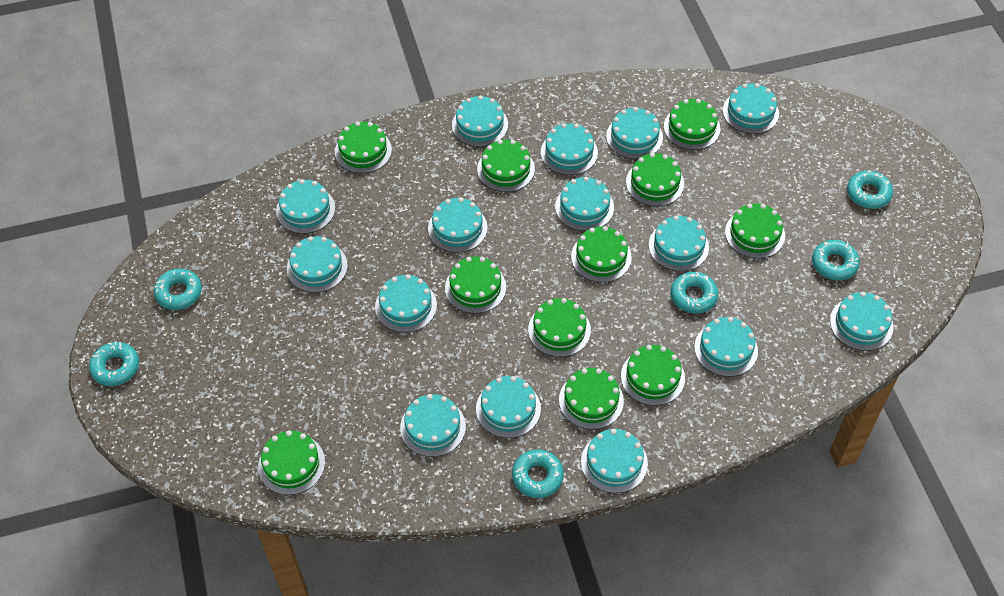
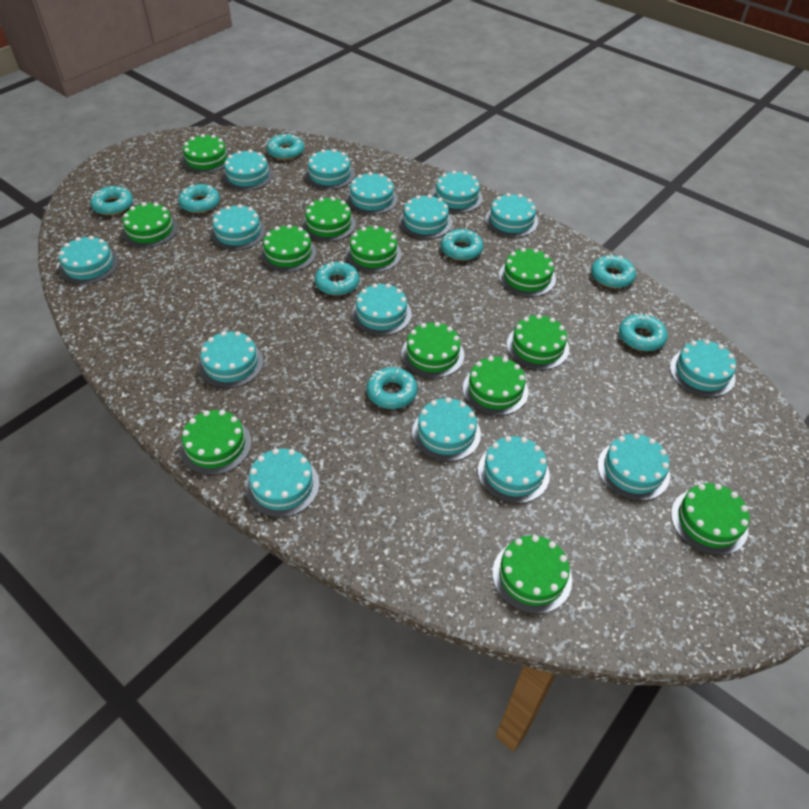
green cake: [258,430,325,495] [335,121,392,173] [445,256,506,314] [477,140,535,192] [528,298,591,357] [559,368,624,429] [571,226,632,282] [621,345,685,406] [626,153,684,206] [664,99,720,150] [725,204,785,259] = 11 -> [122,202,178,248] [180,410,251,475] [182,134,231,174] [260,224,317,272] [302,197,356,242] [346,225,401,273] [401,322,464,378] [463,356,528,416] [493,535,572,614] [499,248,556,297] [507,314,569,370] [671,483,750,555] = 12
turquoise donut: [89,341,139,386] [154,268,202,310] [512,449,564,498] [671,272,718,313] [812,240,860,280] [847,171,893,209] = 6 -> [90,186,133,215] [178,184,220,213] [267,134,304,160] [315,261,359,296] [367,367,417,409] [441,229,483,261] [591,254,636,288] [619,313,668,351] = 8

